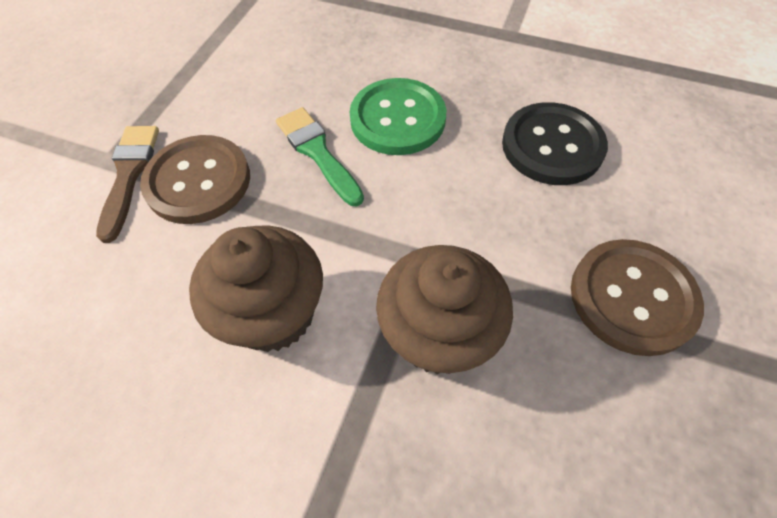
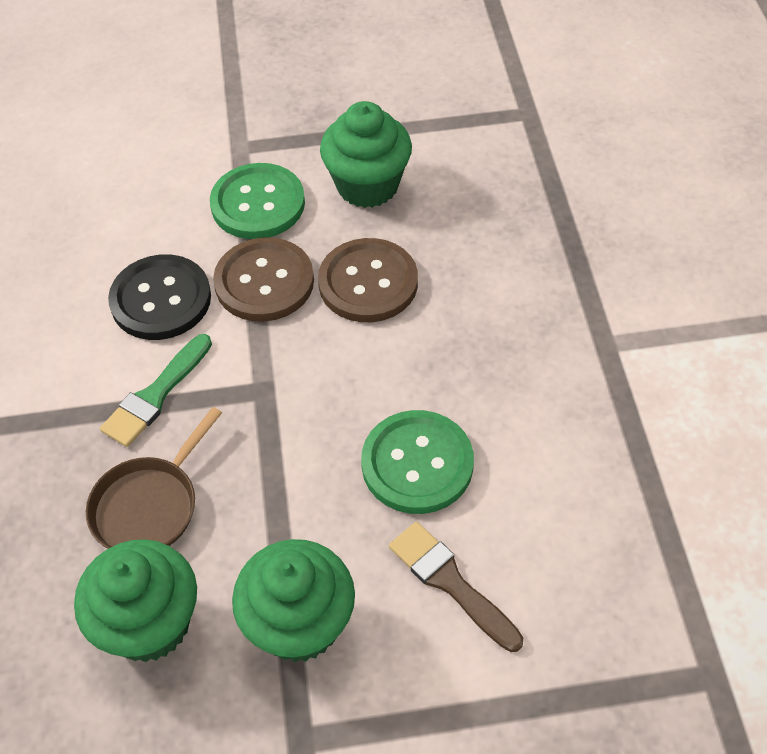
brown cupcake: [189,225,323,352] [376,245,513,374] = 2 -> none = 0
brown pan: none = 0 -> [86,407,222,549] = 1
green button: [349,78,447,155] = 1 -> [210,163,305,239] [361,410,474,514] = 2
green cupcake: none = 0 -> [74,539,197,662] [232,539,355,662] [320,101,412,208] = 3

